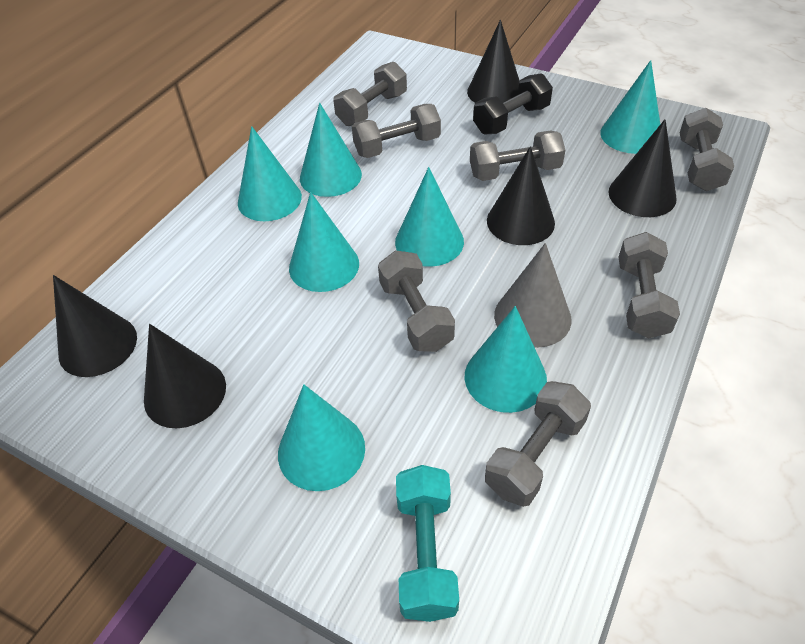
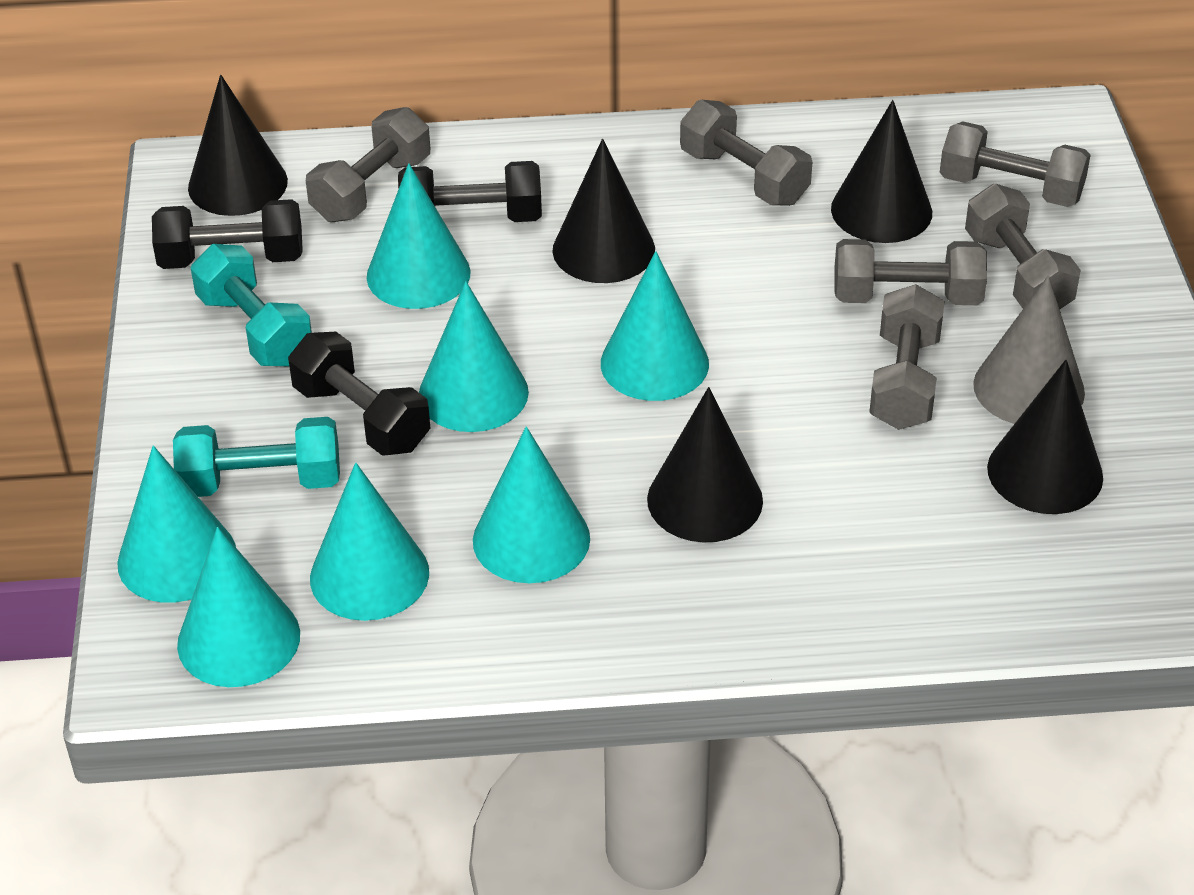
black dumbbell: [473,73,553,135] = 1 -> [152,199,303,269] [288,332,431,456] [398,161,542,222] = 3
grey dumbbell: [333,62,407,126] [352,104,441,158] [378,250,455,352] [470,130,565,181] [485,381,591,507] [619,232,680,338] [680,108,734,191] = 7 -> [306,107,430,222] [680,100,812,206] [834,239,987,305] [869,284,944,430] [940,121,1090,207] [965,184,1081,309] = 6
turquoise dumbbell: [396,465,459,622] = 1 -> [173,417,340,497] [191,244,312,366] = 2

